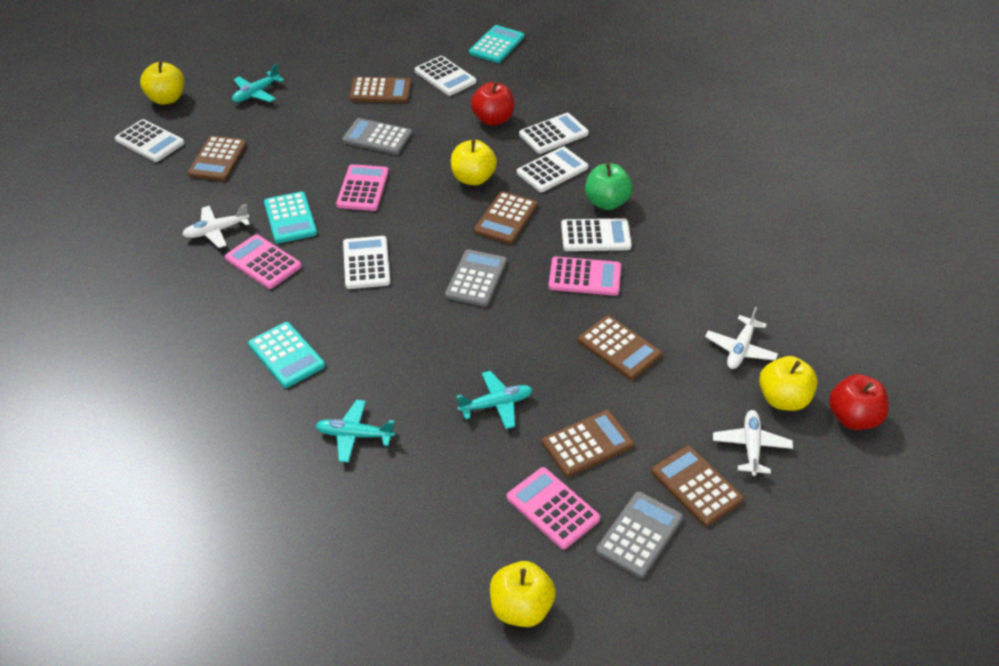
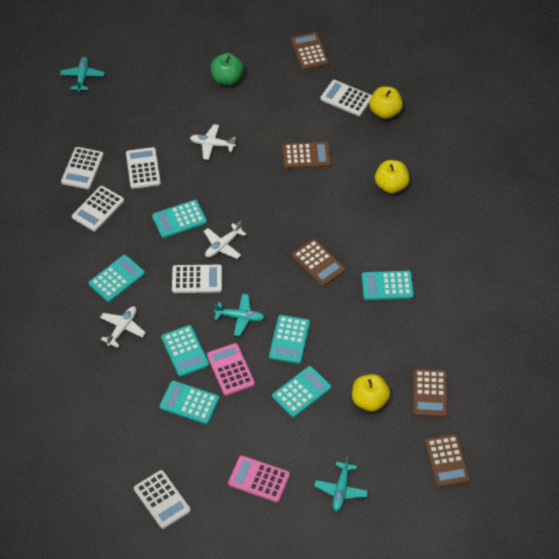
brown calculator: [188,136,247,181] [349,77,411,103] [474,191,538,244] [542,410,634,477] [578,315,662,380] [651,446,744,526] = 6 -> [283,142,331,169] [291,32,329,70] [291,239,345,286] [413,369,447,417] [424,434,470,488] = 5
grey calculator: [342,118,412,155] [445,249,507,307] [596,491,683,578] = 3 -> none = 0
pink calculator: [225,235,302,289] [336,164,389,211] [507,467,600,549] [548,256,621,296] = 4 -> [207,343,255,396] [228,456,290,502] = 2
red apple: [471,82,514,126] [829,374,889,430] = 2 -> none = 0
turquoise calculator: [248,322,325,388] [264,192,317,243] [469,25,525,63] = 3 -> [88,255,145,302] [152,200,207,238] [159,381,219,424] [161,325,209,377] [269,315,310,364] [272,366,331,418] [362,271,414,300] = 7
yellow apple: [140,61,184,105] [451,139,497,185] [490,561,556,627] [759,356,818,411] = 4 -> [352,374,390,411] [369,86,403,119] [375,160,410,193] = 3

